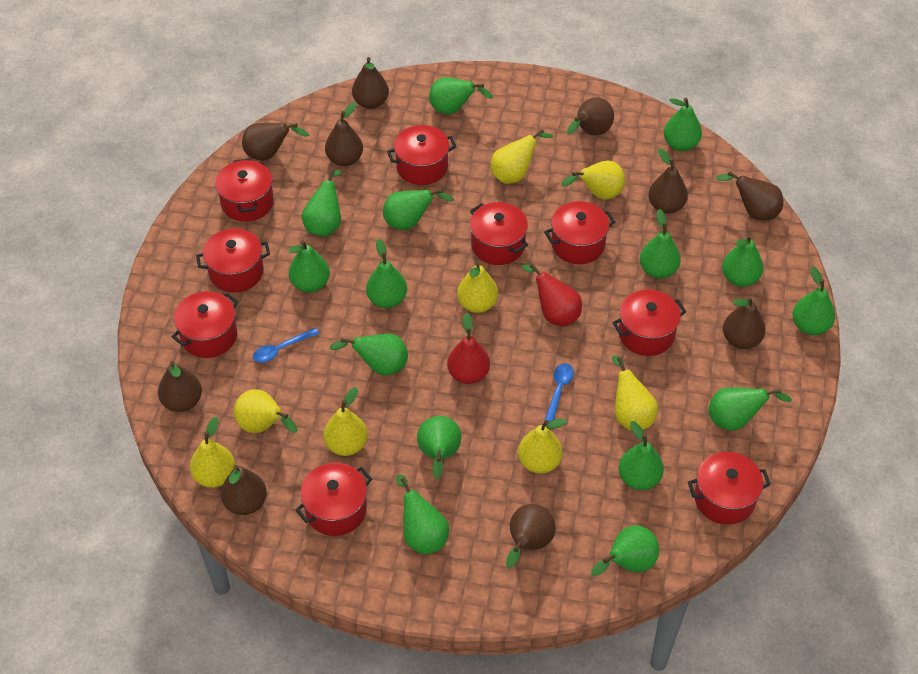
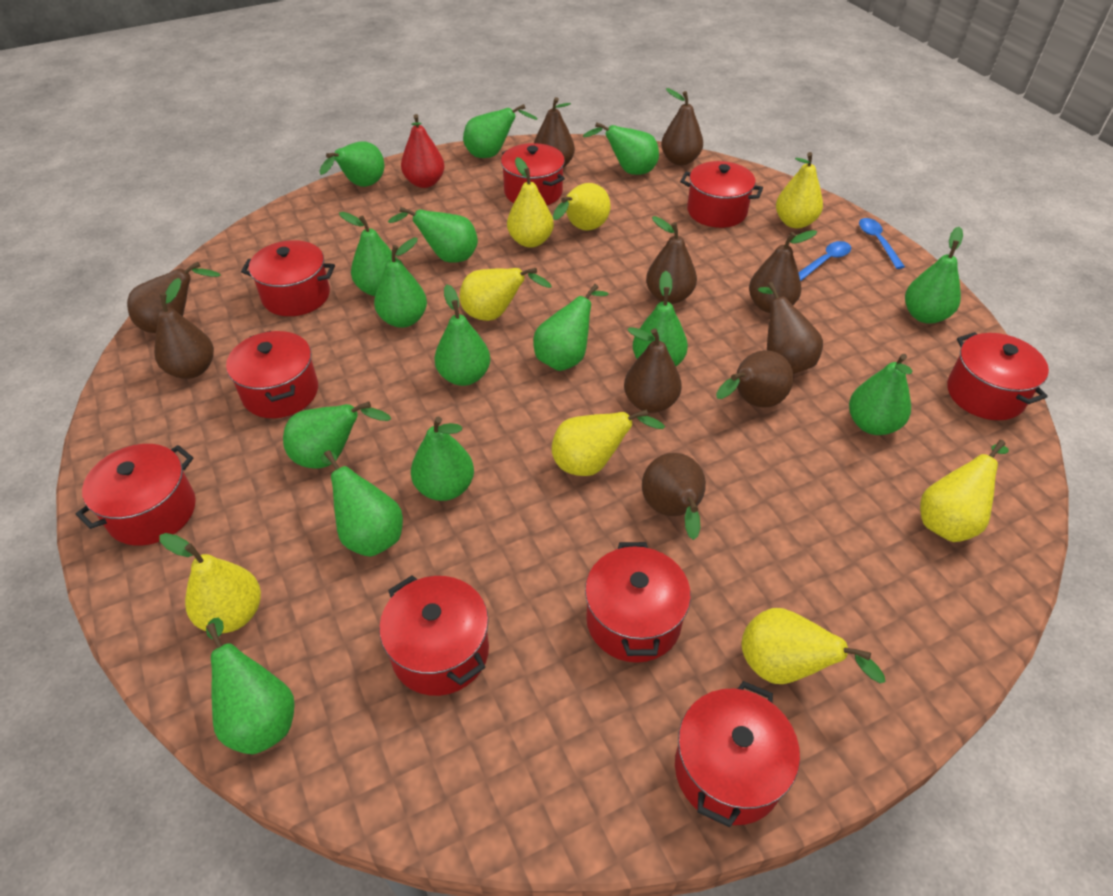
red pear: [447,313,490,384] [522,263,582,327] = 2 -> [401,114,445,188] = 1

